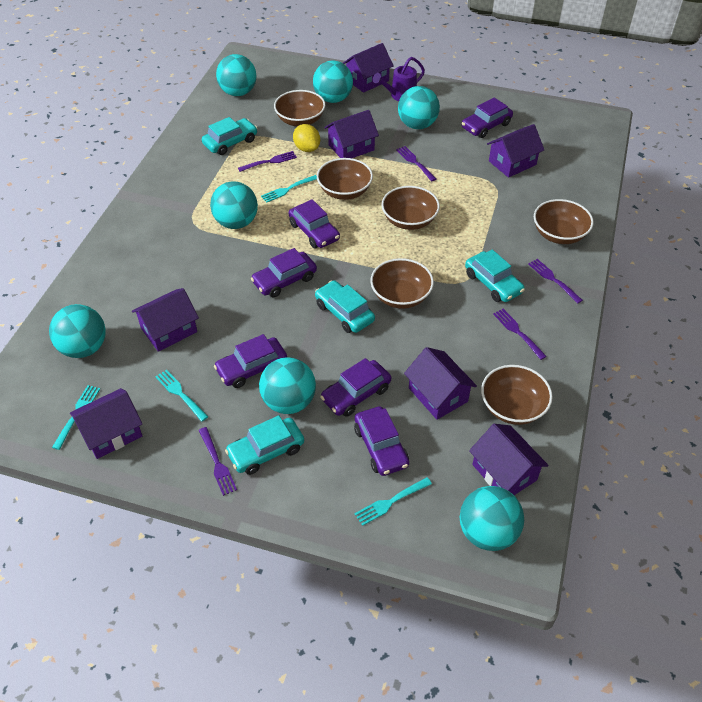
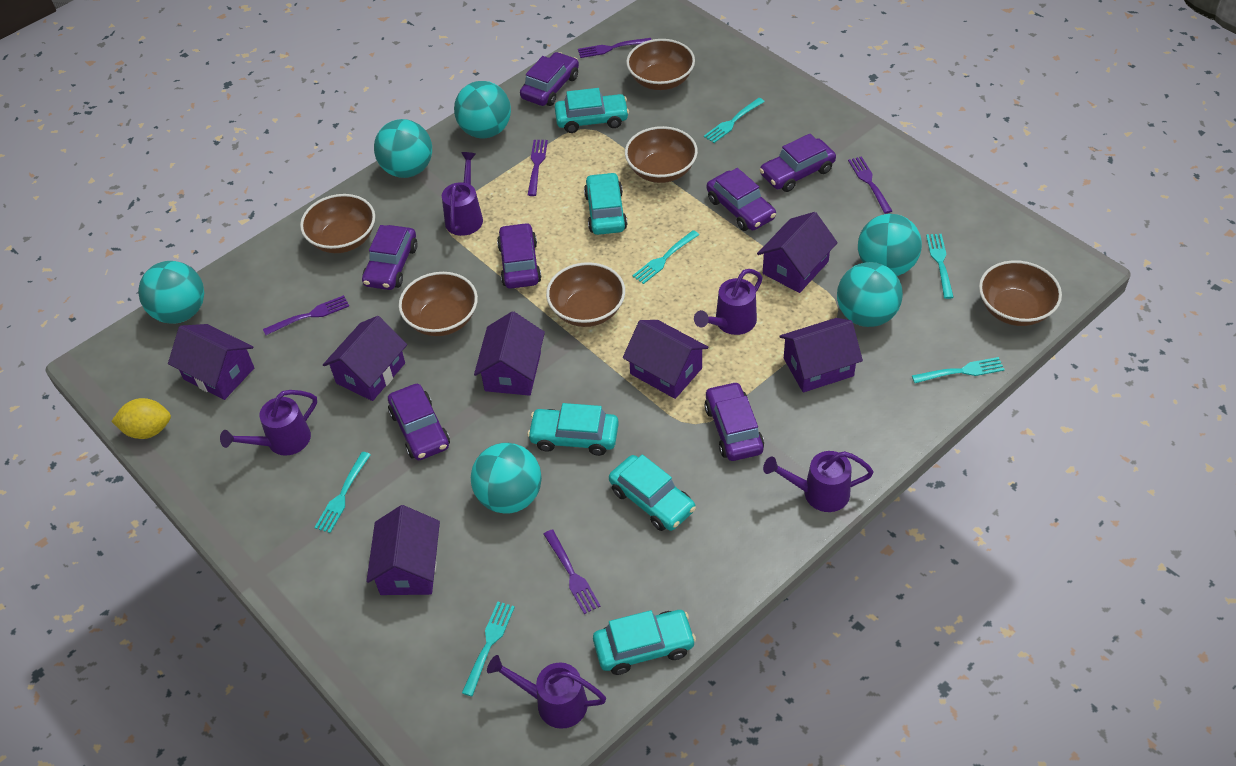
purple car: [214,334,287,388] [251,248,317,297] [289,199,340,248] [320,358,391,417] [354,406,409,476] [462,98,513,138] = 6 -> [362,225,418,290] [388,384,450,460] [497,223,541,289] [520,52,579,106] [704,382,764,461] [707,168,776,231] [760,134,836,192] = 7
purple watering can: [373,57,425,101] = 1 -> [220,390,317,456] [442,152,483,236] [487,655,606,729] [694,269,763,335] [763,451,874,512] = 5
turquoise ball: [49,304,106,358] [210,181,258,229] [216,54,257,96] [259,357,316,414] [313,60,353,103] [398,86,440,129] [460,486,524,551] = 7 -> [138,261,204,324] [374,119,432,178] [454,81,511,138] [471,443,542,514] [837,262,903,327] [858,214,922,276] = 6
turquoise car: [202,117,257,155] [225,415,304,475] [315,280,375,333] [465,249,525,302] = 4 -> [527,403,619,456] [555,88,629,133] [584,172,627,235] [593,610,696,675] [609,454,696,531] = 5
turquoise fork: [52,385,100,450] [155,370,208,422] [261,175,317,203] [355,477,432,526] = 4 -> [314,452,371,533] [462,602,515,696] [632,230,699,284] [704,98,765,143] [912,357,1005,383] [926,234,954,299] = 6

